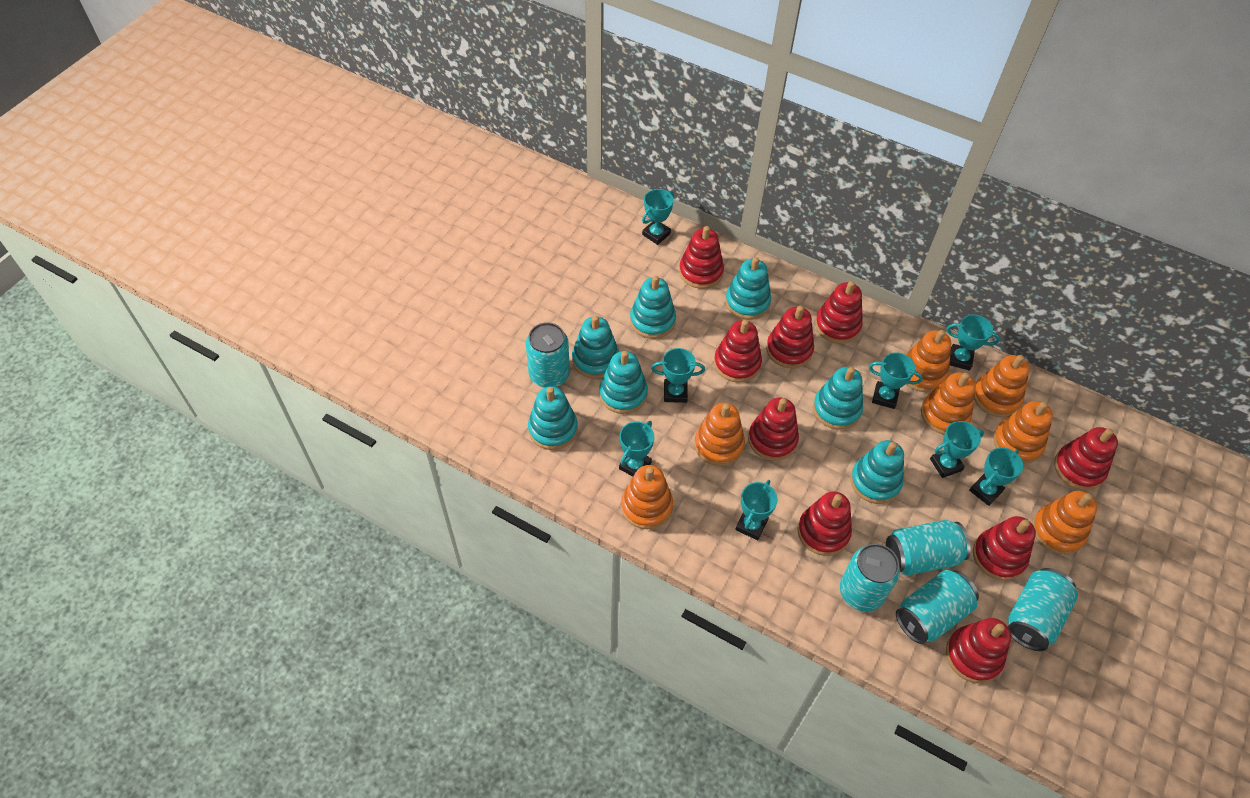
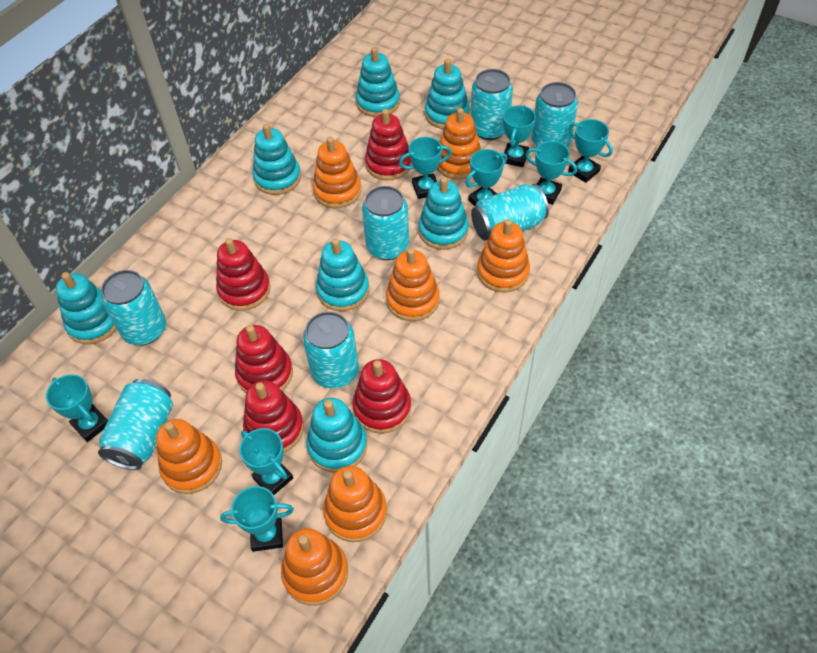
red stacking toy: [679,226,724,289] [714,320,762,383] [748,397,799,461] [766,306,814,369] [798,491,852,556] [815,281,863,344] [946,618,1011,683] [973,516,1036,581] [1054,427,1118,490] = 9 -> [216,238,271,311] [235,325,293,393] [243,381,304,452] [352,359,411,434] [365,109,412,180] = 5
turquoise can: [526,322,570,388] [840,544,900,612] [886,520,971,576] [896,570,979,644] [1008,568,1078,651] = 5 -> [98,379,173,470] [101,270,166,345] [303,311,359,388] [362,186,409,260] [471,69,513,140] [471,184,549,241] [532,82,578,148] = 7

